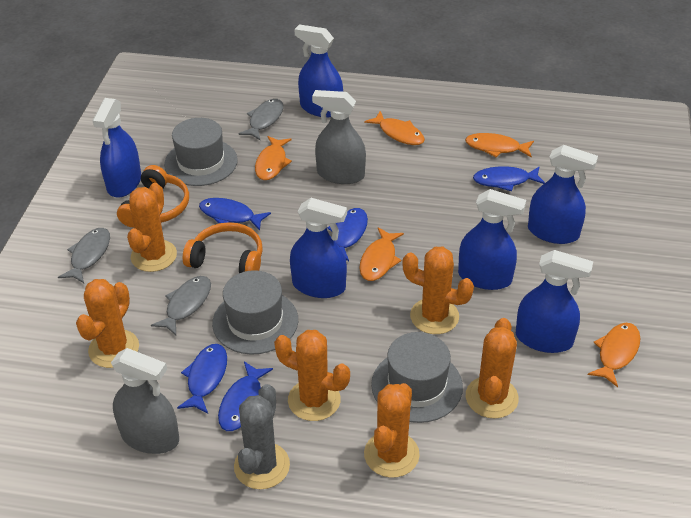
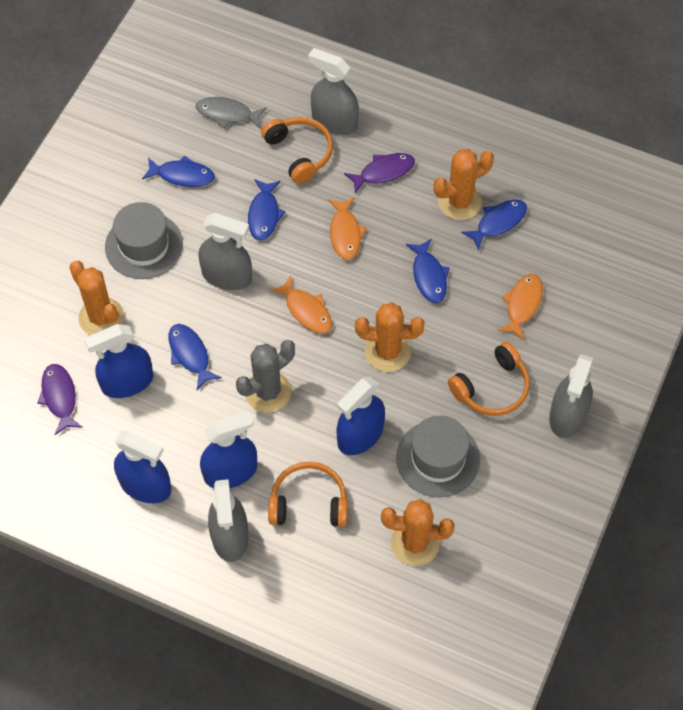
blue spray bottle: [93,98,141,197] [290,198,347,298] [294,24,343,117] [458,189,526,290] [516,250,593,353] [528,145,598,244] = 6 -> [84,324,153,398] [114,431,171,503] [200,411,257,488] [337,377,385,455] = 4
grey fish: [58,228,110,283] [151,276,211,335] [238,99,283,140] = 3 -> [196,97,267,128] = 1
grey hat: [164,118,238,186] [212,270,298,354] [371,332,463,423] = 3 -> [105,202,183,279] [396,415,480,498] = 2
grey spray bottle: [111,348,179,454] [312,90,366,184] = 2 -> [198,213,252,290] [208,479,248,562] [308,48,359,135] [549,354,593,438] = 4
orange cactus: [76,279,139,368] [127,183,177,272] [274,330,350,421] [364,383,420,478] [402,247,474,334] [466,318,519,419] = 6 -> [69,261,124,335] [355,302,425,372] [381,499,455,566] [433,149,494,220] = 4
orange fish: [255,136,292,180] [359,227,404,281] [364,111,425,145] [465,133,534,158] [588,323,640,387] = 5 -> [270,275,332,333] [328,197,367,260] [498,274,543,340] = 3
orange headphones: [117,165,189,227] [183,222,263,273] = 2 -> [261,117,333,184] [268,462,348,527] [448,342,530,416] = 3
purple fish: none = 0 -> [37,364,83,435] [344,153,415,194] = 2

